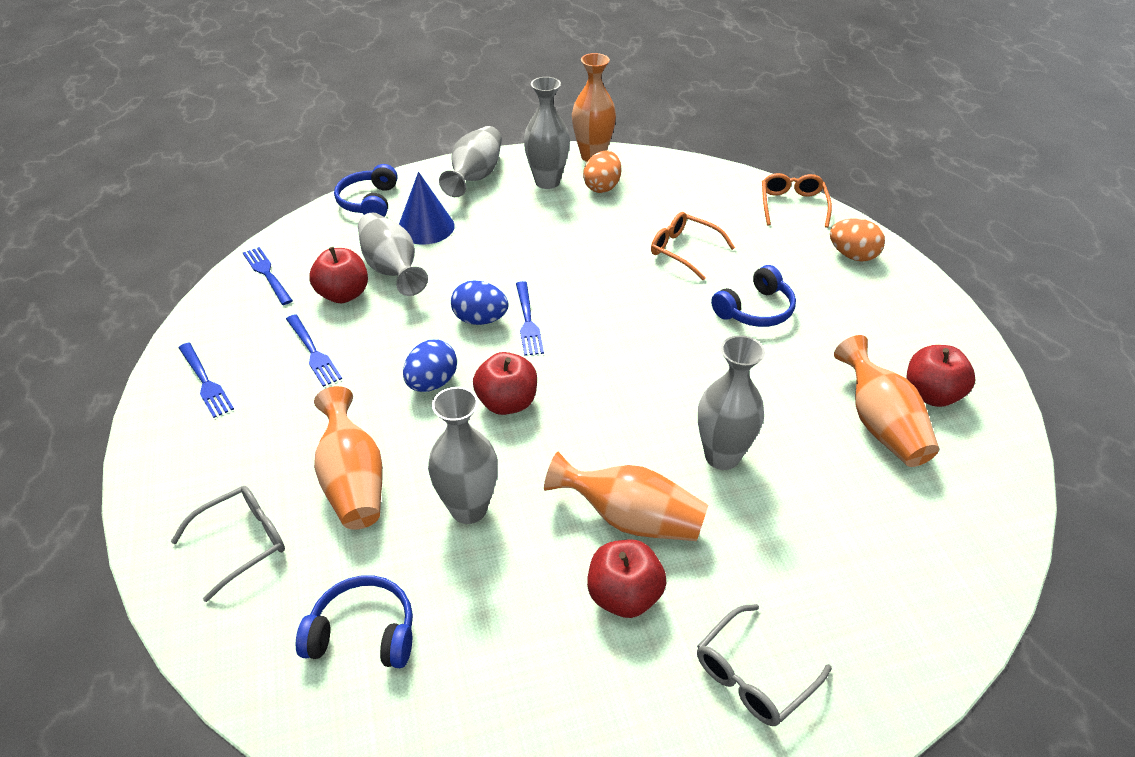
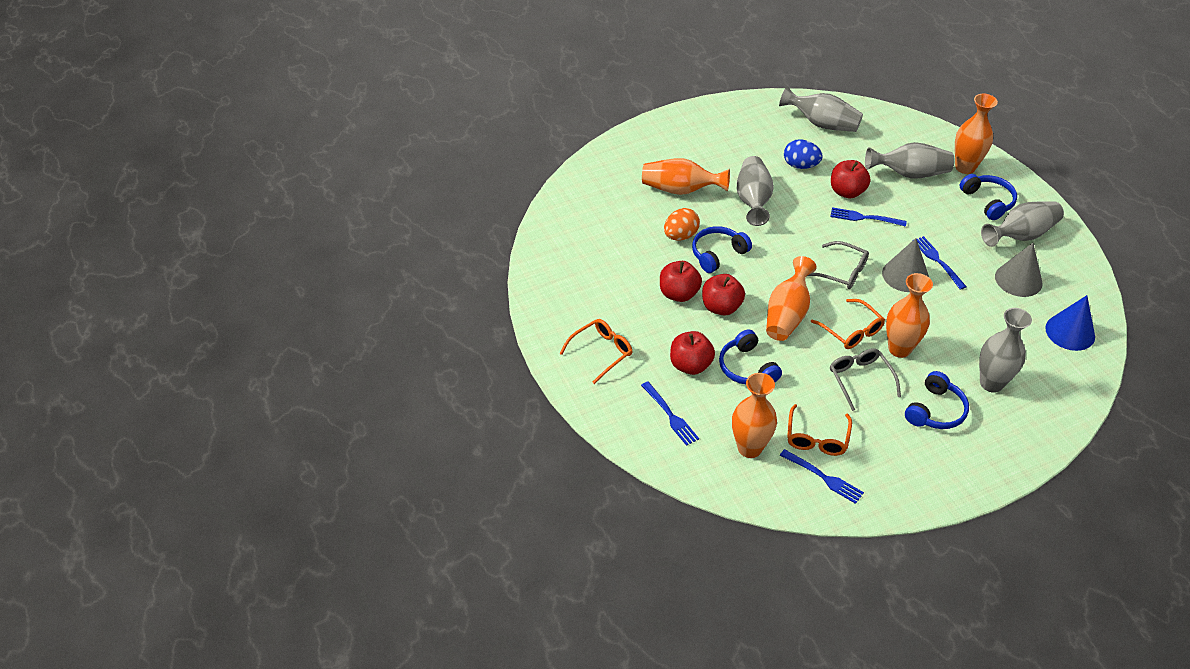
blue egg: [403,339,457,392] [451,280,509,325] = 2 -> [784,139,823,169] = 1
blue headphones: [296,575,413,668] [334,164,398,217] [711,265,796,327] = 3 -> [692,226,752,273] [719,330,782,384] [905,371,969,429] [959,174,1017,220] = 4
grey cone: none = 0 -> [882,238,929,292] [995,243,1043,297] = 2
orange egg: [583,150,621,193] [830,218,885,262] = 2 -> [664,208,700,241] = 1
orange glasses: [651,212,735,280] [762,173,832,228] = 2 -> [559,319,632,384] [787,404,852,456] [811,299,885,349] = 3
orange vase: [314,386,383,530] [544,451,708,541] [572,53,616,162] [834,335,939,467] = 4 -> [642,158,730,195] [732,373,777,458] [766,256,817,341] [886,273,933,358] [955,93,998,174] = 5

